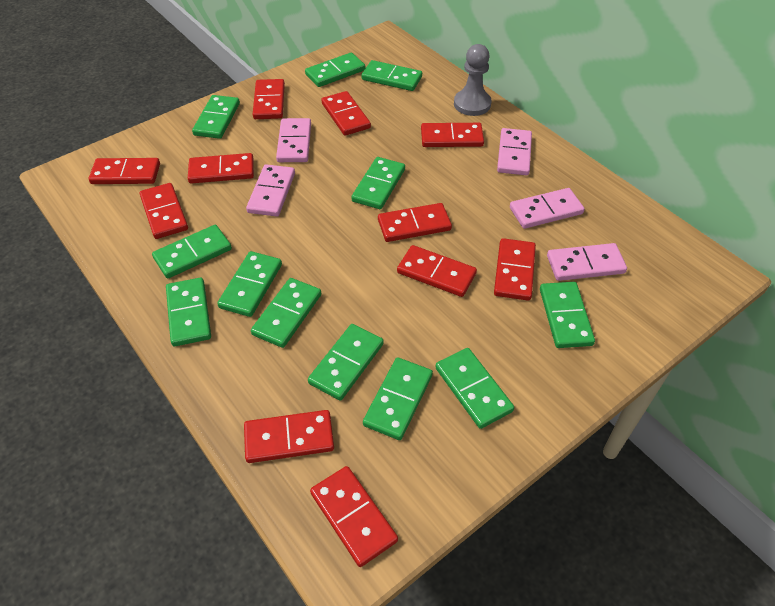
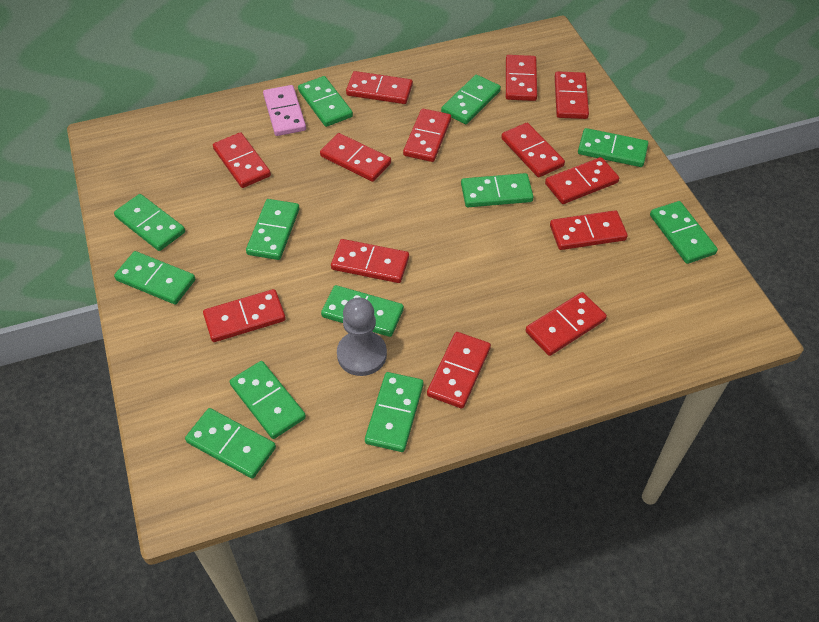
pink domino: [246,164,295,216] [276,118,311,162] [497,128,532,175] [510,188,585,229] [547,243,627,281] = 5 -> [263,85,306,136] = 1
red domino: [89,158,160,184] [140,183,188,239] [188,153,254,184] [244,410,334,463] [253,79,285,119] [310,466,398,567] [321,91,371,136] [378,203,452,242] [397,245,477,297] [421,123,484,147] [494,238,536,301] = 11 -> [203,289,286,342] [213,132,271,188] [320,133,391,182] [331,239,409,283] [346,71,413,104] [403,109,451,162] [427,332,491,408] [501,123,565,177] [506,55,537,101] [526,292,607,356] [545,157,619,204] [550,210,628,250] [555,71,589,119] = 13

